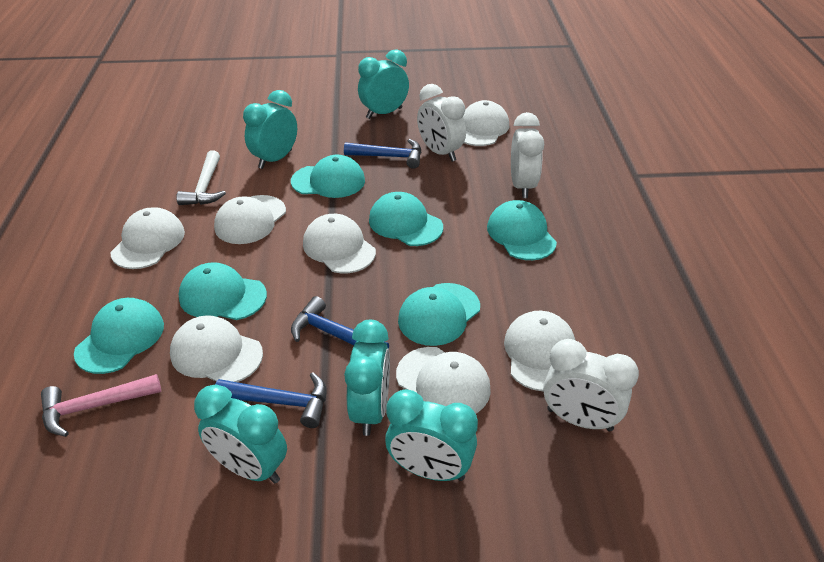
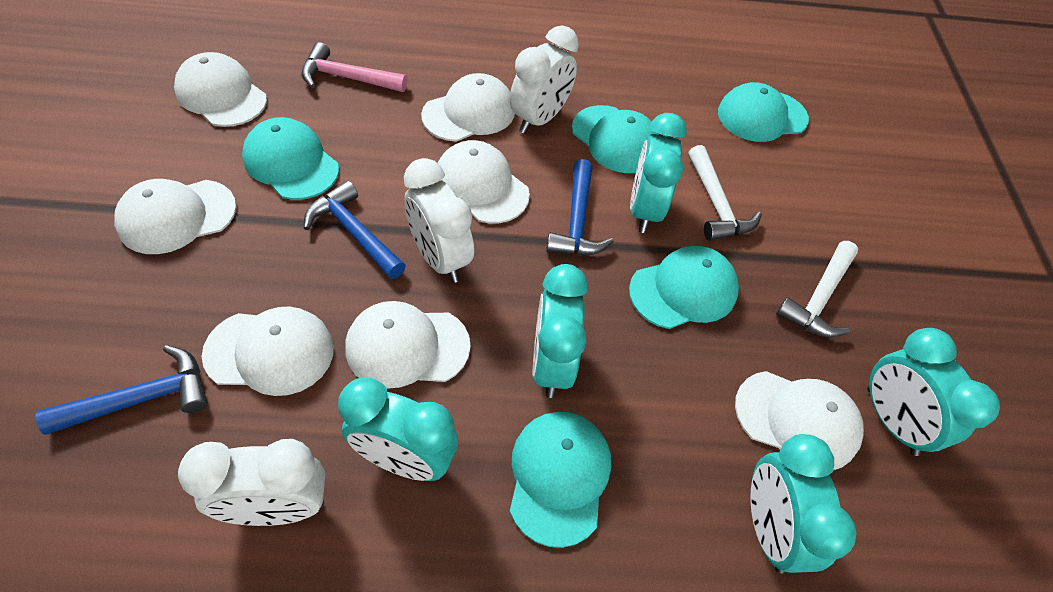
turquoise cap: [74,298,164,374] [179,262,267,320] [291,155,365,198] [369,192,443,246] [398,283,480,346] [487,200,557,260] = 6 -> [242,117,339,200] [510,412,611,548] [572,105,659,173] [629,246,739,329] [718,82,809,142] = 5
white hammer: [176,150,226,205] = 1 -> [688,145,762,241] [776,241,858,337] = 2

